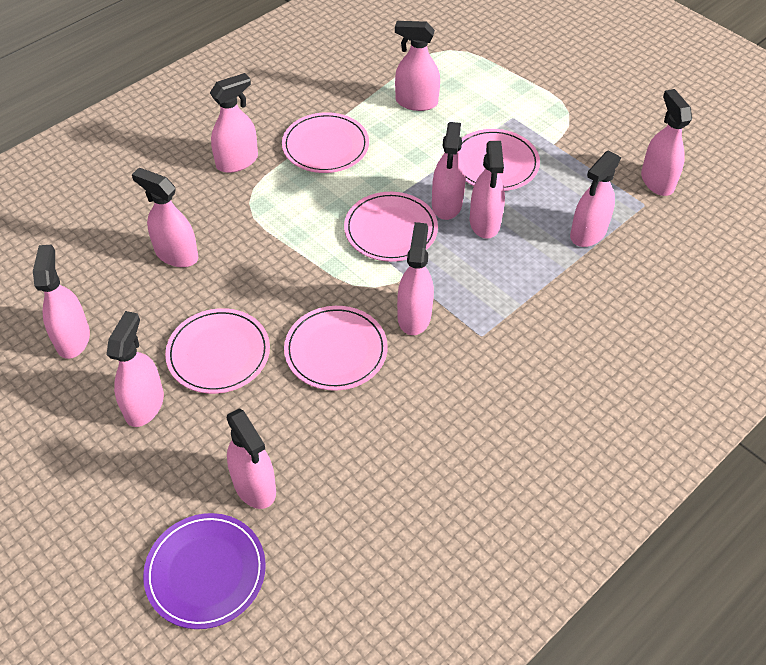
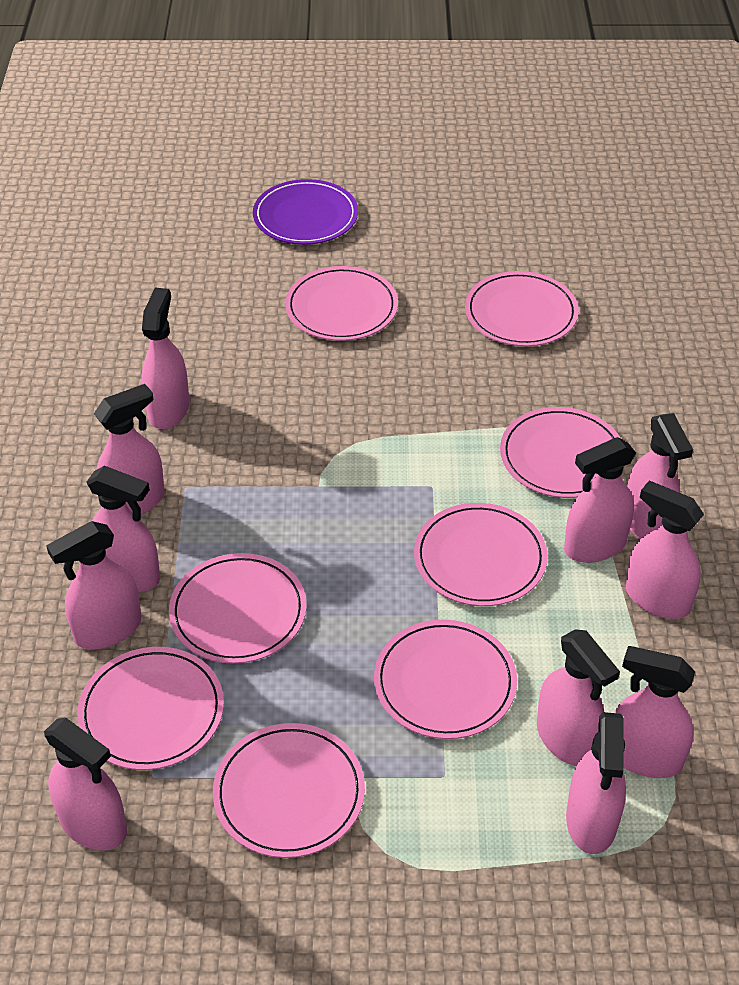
pink plate: [165,308,270,394] [282,112,369,173] [284,306,388,391] [344,192,438,262] [458,129,540,191] = 5 -> [78,647,224,770] [169,553,307,664] [213,723,365,858] [285,266,398,341] [374,620,517,739] [414,503,548,606] [465,271,579,346] [500,407,624,498] = 8

